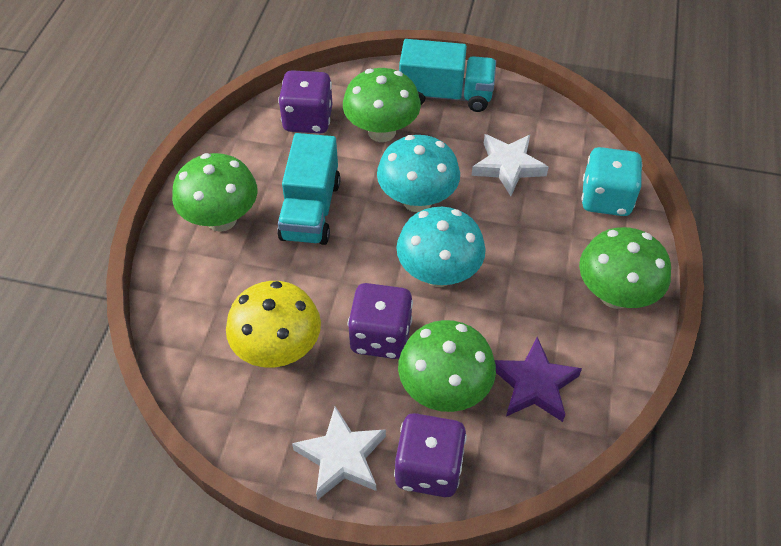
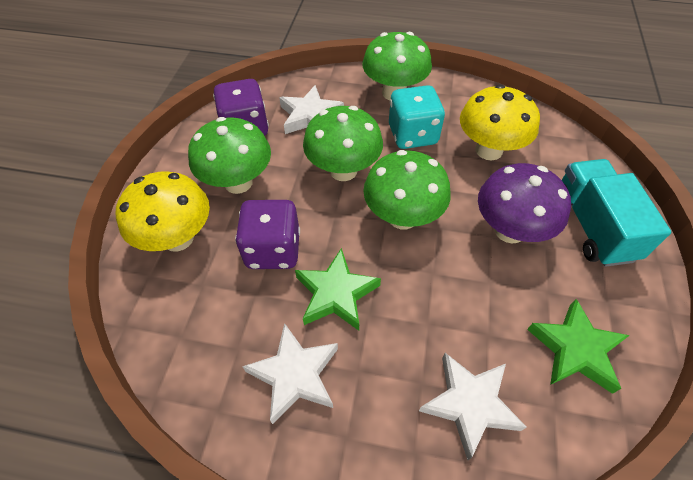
green star: none = 0 -> [295,248,381,331] [527,299,630,394] = 2
purple dice: [278,70,333,133] [348,283,413,359] [394,413,467,497] = 3 -> [213,79,269,136] [235,200,300,269] = 2
purple mushroom: none = 0 -> [478,163,571,244] = 1
purple star: [495,337,582,422] = 1 -> none = 0
turquoise mushroom: [377,135,460,212] [396,207,486,287] = 2 -> none = 0
turquoise truck: [277,133,340,245] [399,39,496,112] = 2 -> [562,159,671,267] = 1
white star: [292,406,386,500] [471,134,549,196] = 2 -> [242,323,338,424] [279,85,344,134] [419,353,526,460] = 3
yellow mushroom: [226,281,321,367] = 1 -> [116,171,210,252] [460,84,540,160] = 2

